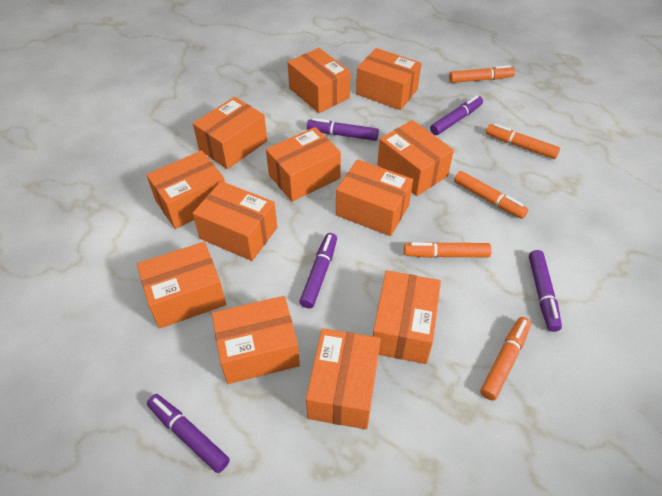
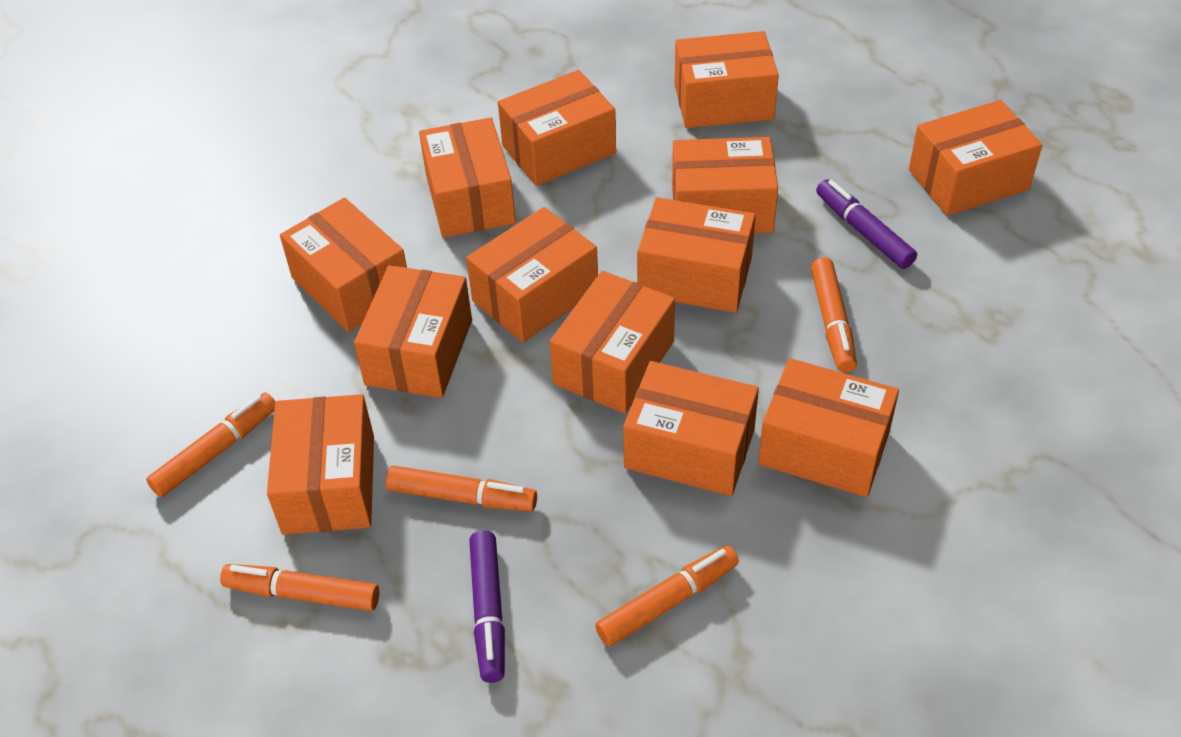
orange box: [137,242,226,329] [146,150,225,229] [192,181,277,261] [193,97,267,169] [212,296,300,384] [266,127,341,202] [287,48,351,113] [306,328,380,429] [336,159,413,236] [356,48,421,110] [373,270,441,364] [377,120,454,196] = 12 -> [267,394,374,535] [280,197,407,332] [354,265,472,398] [419,117,516,238] [466,207,598,343] [498,70,616,186] [550,271,675,414] [623,361,759,496] [637,197,756,313] [672,137,778,233] [675,31,779,128] [758,358,899,497] [909,100,1043,216] = 13
purple marker: [147,394,230,473] [299,233,337,309] [307,118,379,141] [430,95,483,135] [529,250,562,332] = 5 -> [469,531,505,683] [816,179,917,269] = 2

